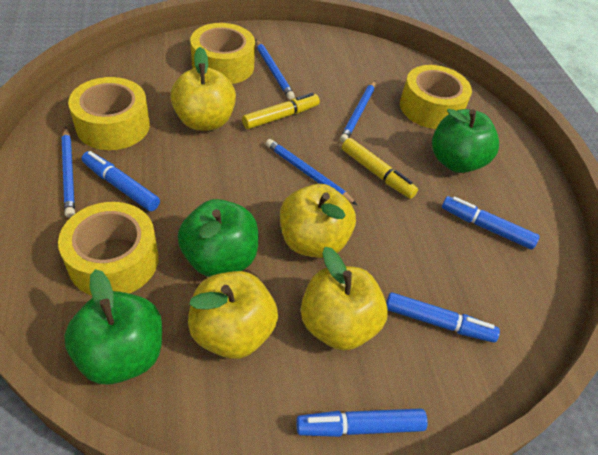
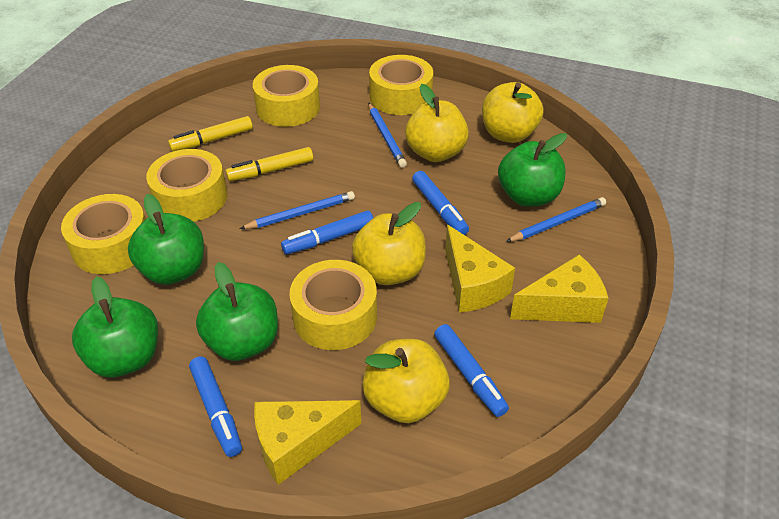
blue pencil: [62,127,75,218] [256,40,295,100] [266,139,357,205] [340,81,375,143] = 4 -> [240,191,355,229] [369,103,407,168] [506,197,606,242] = 3
green apple: [64,269,162,385] [178,199,258,277] [432,109,499,173] = 3 -> [72,276,158,378] [128,194,204,285] [196,262,278,361] [498,133,567,207] = 4
yellow cheese: none = 0 -> [254,400,361,485] [445,225,515,313] [510,255,609,323] = 3
yellow tape: [58,202,159,296] [68,77,150,150] [190,23,255,84] [400,65,472,129] = 4 -> [61,194,146,274] [146,149,227,222] [253,65,320,127] [289,260,377,350] [369,55,433,115] = 5

